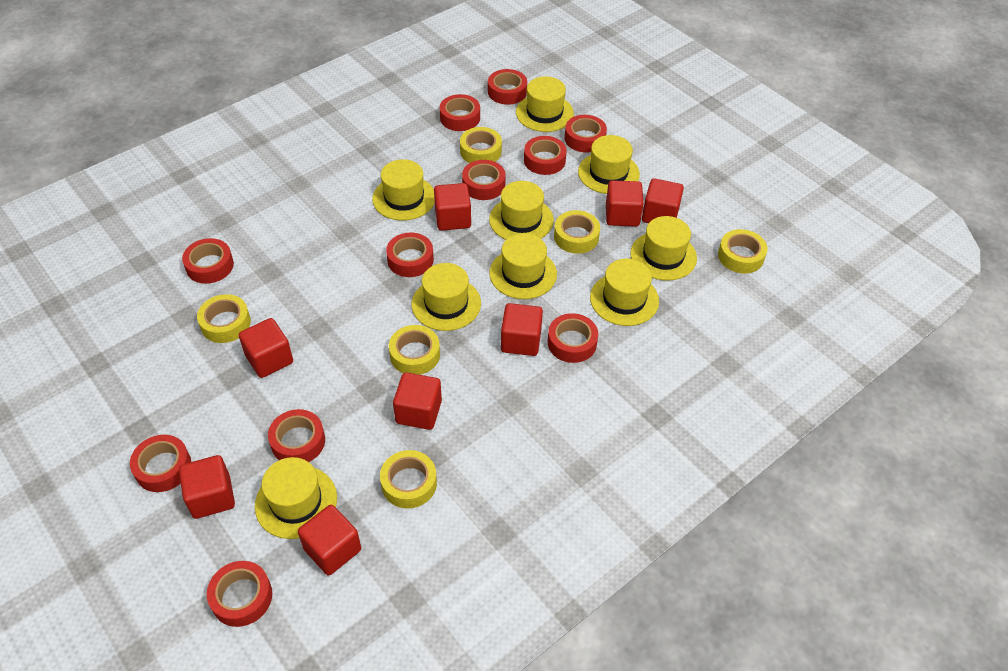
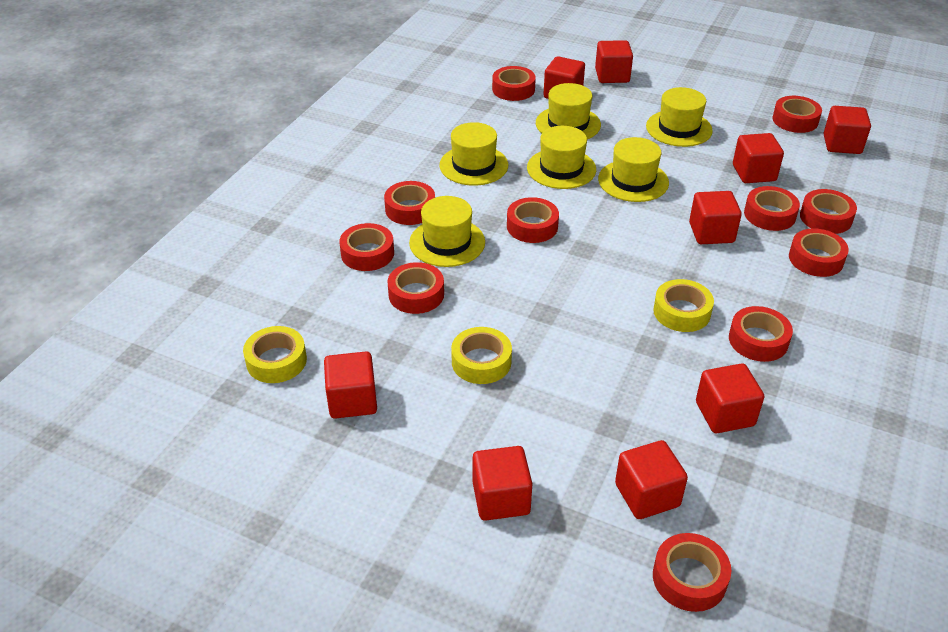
red cube: [179,455,235,519] [239,318,293,378] [298,505,361,576] [393,372,442,430] [434,183,471,231] [501,303,543,356] [606,180,644,227] [642,178,684,223] = 8 -> [324,351,377,419] [473,446,532,521] [543,56,585,99] [595,40,633,83] [615,440,688,519] [689,191,742,244] [696,363,764,433] [733,133,784,183] [824,106,871,154] = 9
yellow hat: [255,457,337,539] [372,159,435,221] [412,263,481,331] [489,181,554,240] [489,233,557,299] [516,76,574,132] [578,135,640,194] [590,259,659,326] [630,216,697,281] = 9 -> [409,196,485,267] [439,122,508,186] [527,126,596,189] [536,83,601,139] [598,137,669,202] [646,87,713,147] = 6
yellow tape: [197,294,251,343] [380,450,437,508] [389,325,440,375] [460,127,502,163] [554,210,600,254] [718,229,768,274] = 6 -> [243,326,307,383] [451,327,512,384] [653,279,714,332] = 3

